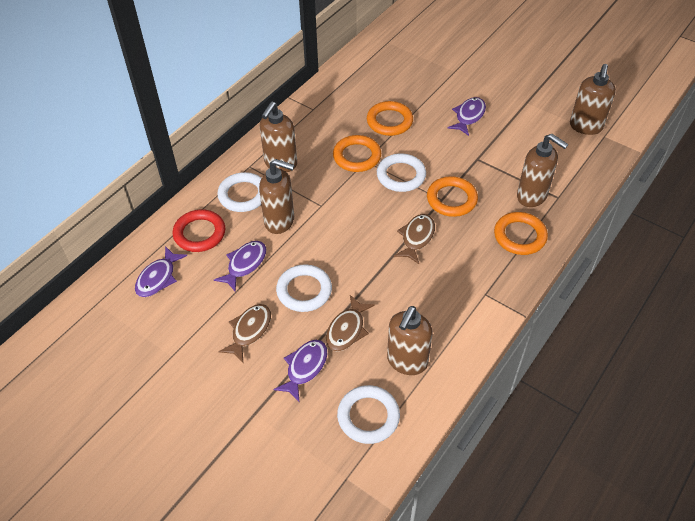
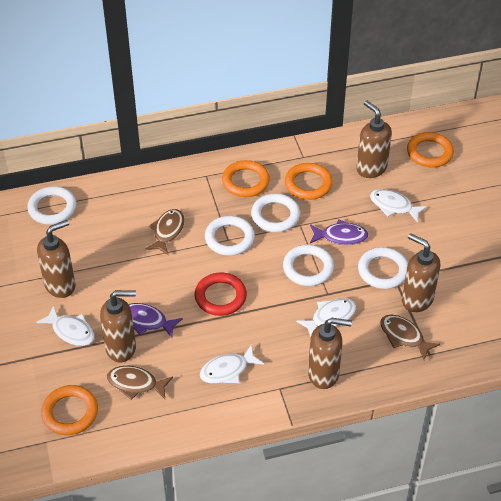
purple fish: [135,246,187,297] [214,241,266,292] [273,340,327,403] [447,97,486,136] = 4 -> [129,303,183,338] [310,219,368,245] = 2
white fish: none = 0 -> [36,305,95,346] [200,344,264,384] [296,298,356,337] [370,189,427,223] = 4
white ring: [217,172,262,212] [276,265,332,312] [337,385,400,444] [377,153,426,192] = 4 -> [27,186,76,225] [205,216,255,256] [251,194,300,232] [283,245,334,286] [358,247,408,289] = 5

